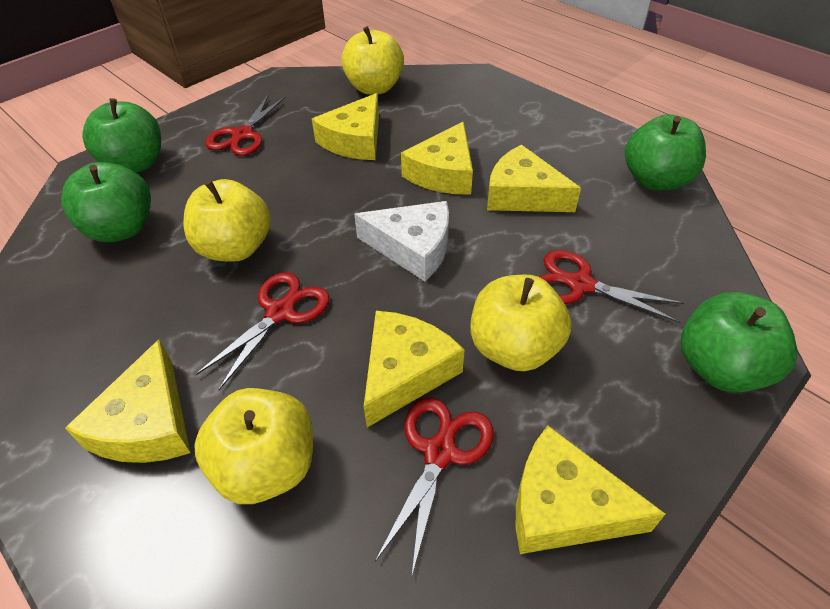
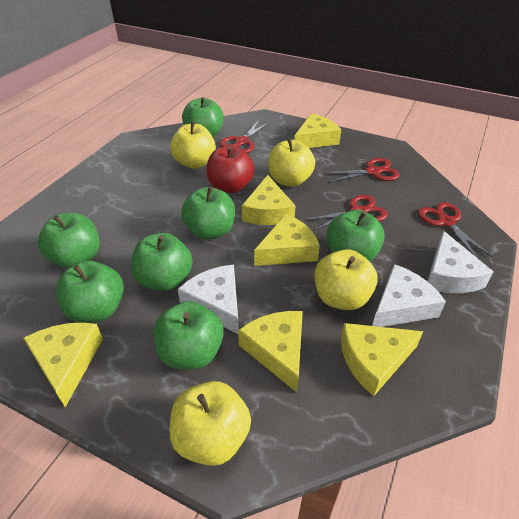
green apple: [61,162,151,242] [83,98,161,173] [625,114,706,191] [681,292,797,392] = 4 -> [38,213,100,268] [56,261,124,323] [131,233,193,291] [154,301,224,369] [181,187,235,240] [182,97,224,137] [327,210,385,261] = 7
red apple: none = 0 -> [206,145,254,193] = 1
white cheese: [354,201,449,282] = 1 -> [178,265,239,334] [372,264,446,327] [428,231,494,293] = 3

